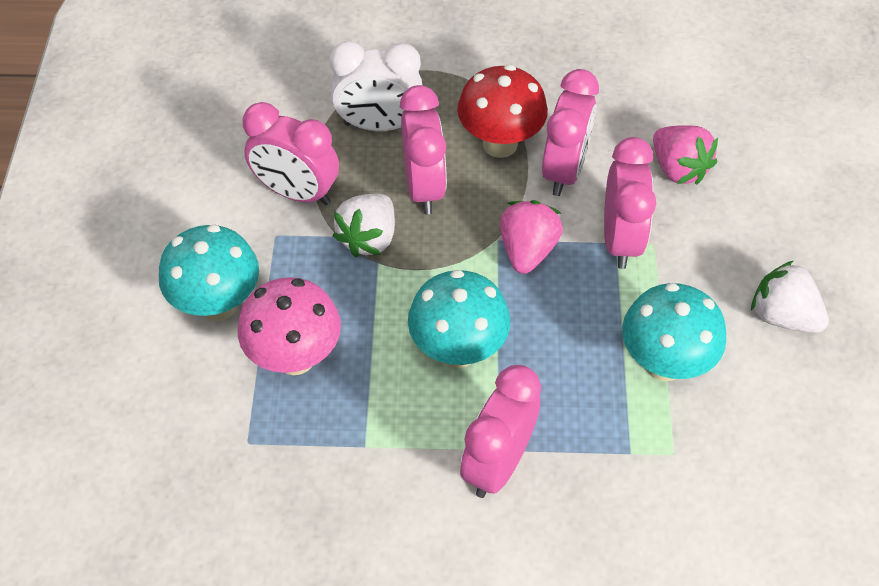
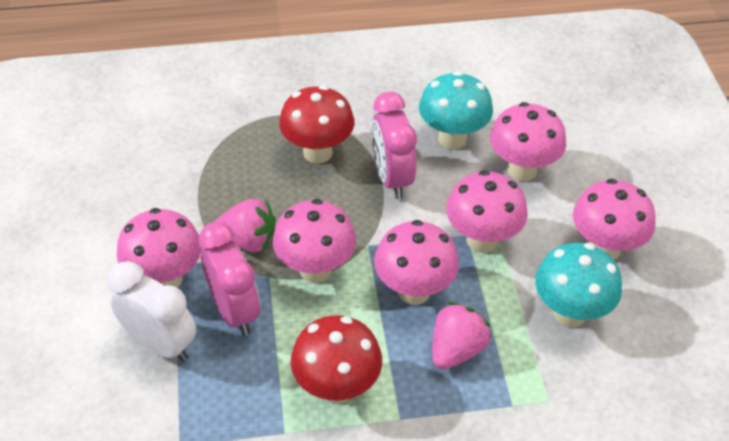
pink clock: [243,102,339,205] [400,85,447,214] [460,365,541,498] [542,69,599,196] [604,137,656,269] = 5 -> [199,222,260,336] [371,91,417,199] = 2
pink mushroom: [238,277,341,375] = 1 -> [117,208,202,288] [273,199,356,283] [374,220,459,305] [446,170,528,253] [490,102,567,181] [573,179,656,260] = 6
red mushroom: [457,65,548,158] = 1 -> [279,85,354,164] [291,315,382,404] = 2
turquoise mushroom: [159,225,259,322] [408,270,510,368] [622,283,726,381] = 3 -> [419,71,493,149] [535,243,622,327] = 2
white strawberry: [333,194,395,257] [751,261,829,333] = 2 -> none = 0

